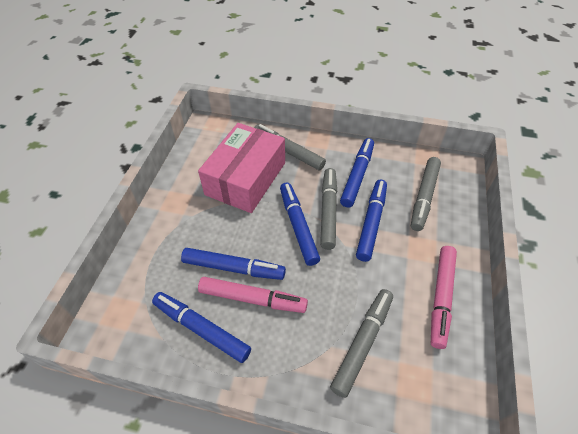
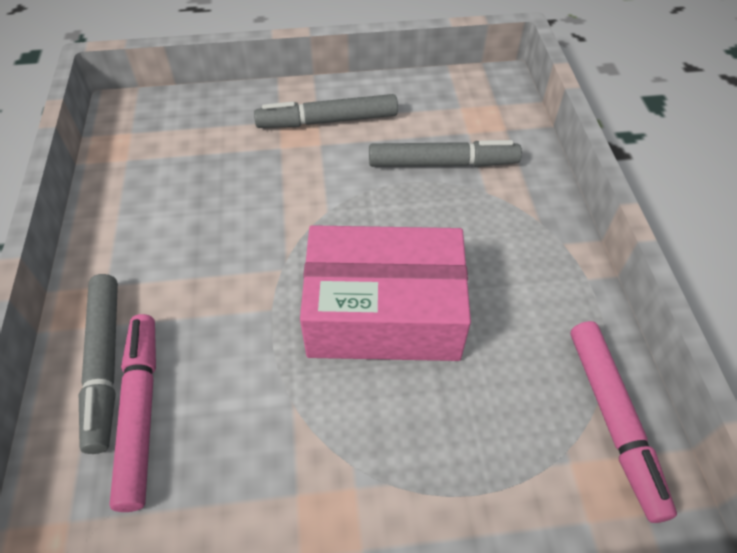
blue marker: [152,292,251,363] [181,248,286,280] [280,183,320,266] [340,138,374,208] [356,180,387,262] = 5 -> none = 0
grey marker: [254,124,326,170] [320,168,337,250] [330,289,393,398] [411,157,441,231] = 4 -> [79,274,118,454] [254,94,398,128] [369,140,522,167] = 3

